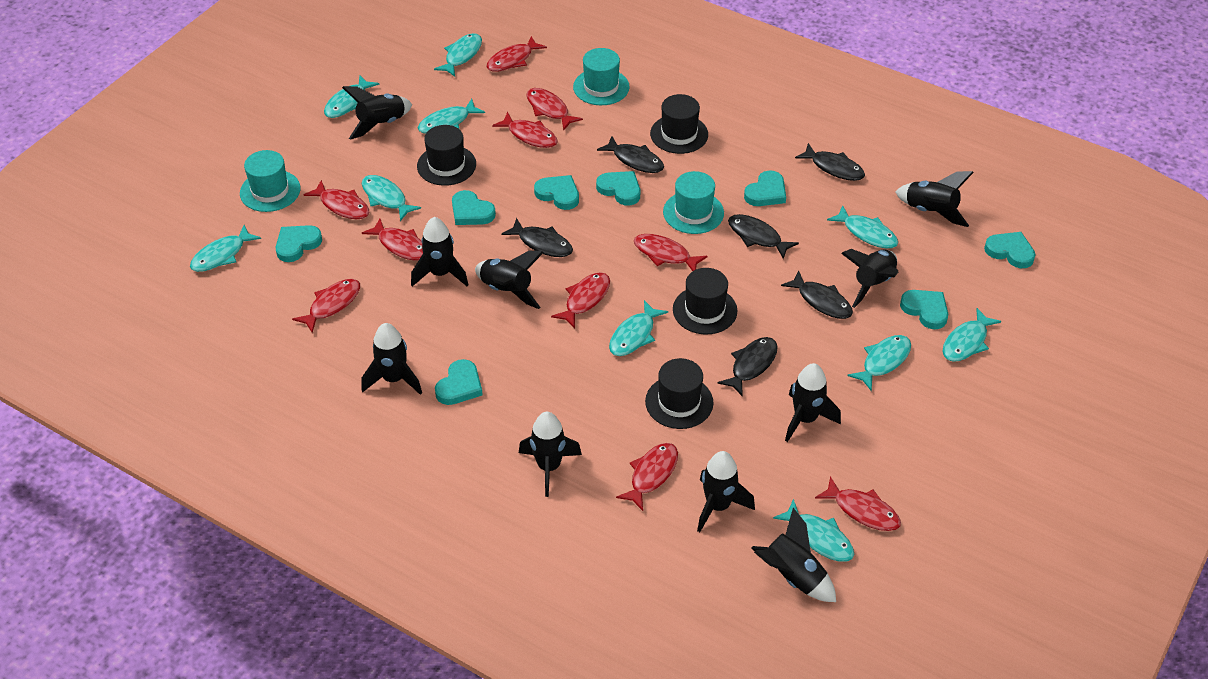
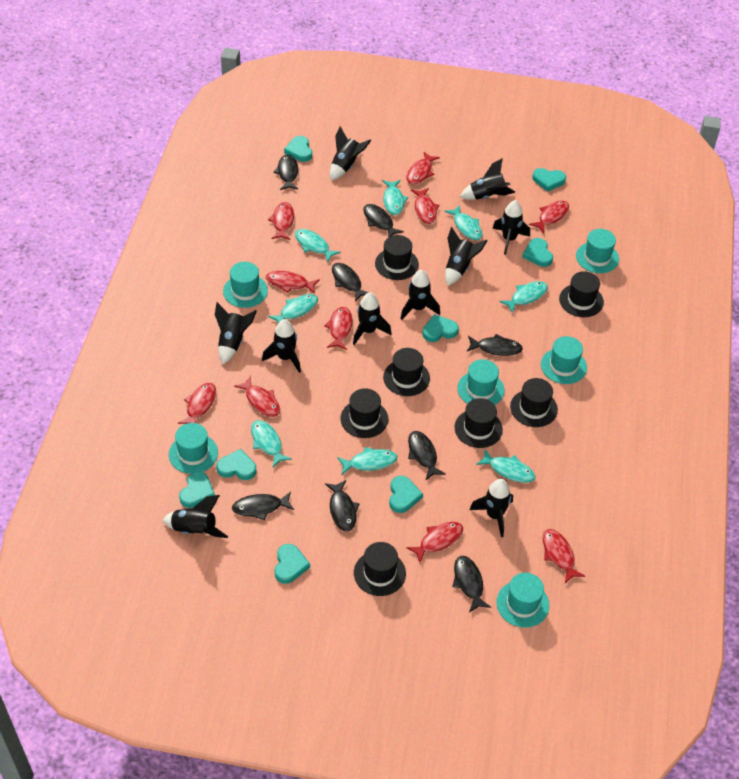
black fish: [501,218,573,257] [597,136,664,173] [717,337,778,397] [728,214,799,259] [781,271,853,319] [795,143,865,181] = 6 -> [232,491,294,520] [273,154,298,190] [325,480,359,532] [332,263,369,302] [363,204,404,237] [408,431,446,480] [452,556,491,613] [467,334,523,356] = 8
black hat: [417,125,476,186] [645,358,713,429] [650,94,708,154] [673,268,737,334] = 4 -> [340,388,388,438] [354,542,406,596] [375,235,419,280] [383,348,430,396] [454,398,503,448] [510,378,558,427] [559,271,604,317] = 7
turquoise fish: [190,225,261,272] [324,76,379,118] [362,175,421,221] [418,99,485,134] [434,33,482,77] [609,300,668,356] [773,499,854,562] [827,205,898,248] [847,335,911,391] [942,308,1002,362] = 10 -> [251,420,292,467] [268,294,318,323] [295,229,341,263] [337,447,397,475] [382,180,408,215] [444,205,482,240] [476,449,535,483] [500,281,548,313] = 8
turquoise hat: [240,150,301,212] [573,48,630,105] [663,171,724,234] = 3 -> [169,423,218,474] [223,262,268,308] [457,359,504,405] [496,573,549,628] [541,336,587,384] [576,229,619,273] = 6

